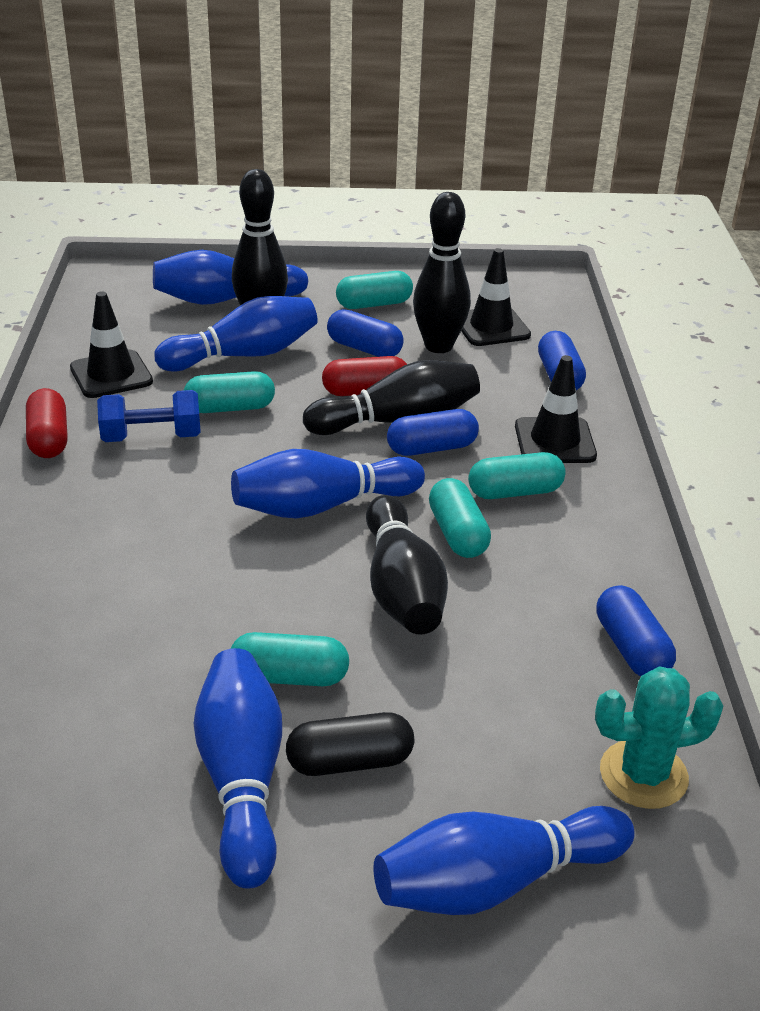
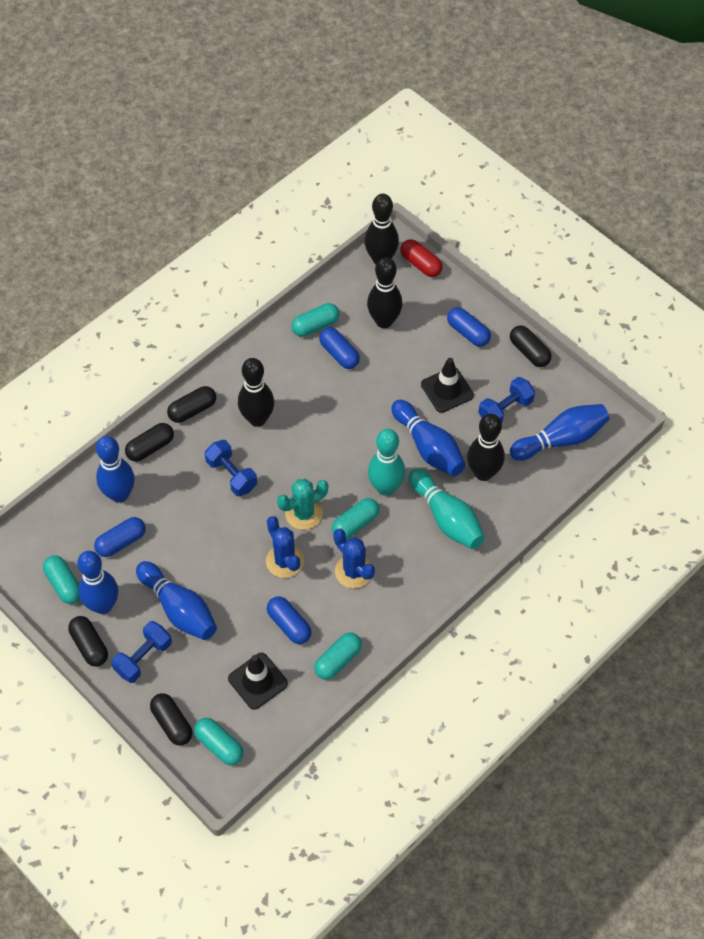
black capsule: [286,712,414,776] = 1 -> [68,616,108,667] [125,423,174,462] [150,693,192,746] [167,386,216,423] [510,326,552,367] = 5
black traffic cone: [70,291,153,398] [461,248,531,346] [515,355,597,463] = 3 -> [228,653,288,710] [421,358,474,413] = 2
blue cactus: none = 0 -> [266,516,304,578] [333,529,375,588] = 2
blue dumbbell: [97,390,201,442] = 1 -> [111,621,172,683] [205,440,257,496] [478,377,535,423] = 3
red capsule: [26,388,68,458] [322,356,407,396] = 2 -> [400,239,443,277] = 1
turquoise bowling pin: none = 0 -> [368,429,405,496] [408,469,485,549] = 2

